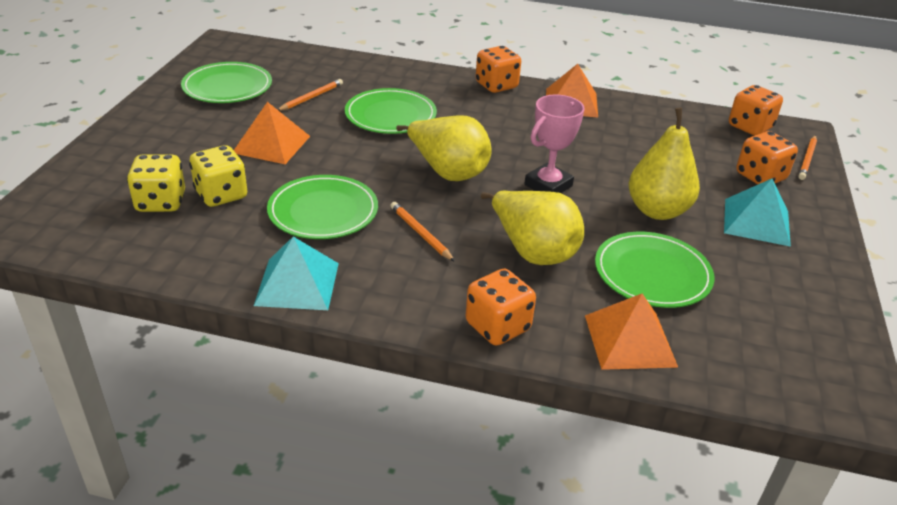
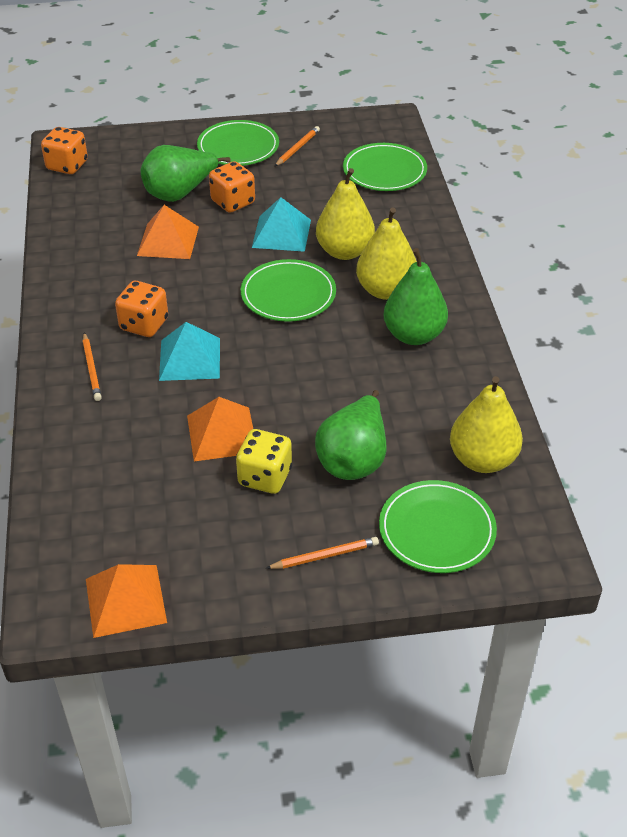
green pear: none = 0 -> [141,145,231,202] [315,390,386,480] [383,248,448,345] = 3
orange dice: [466,269,536,346] [476,46,521,93] [729,85,783,136] [736,131,798,185] = 4 -> [41,127,88,174] [115,281,168,337] [209,161,255,213] = 3
pink trophy: [524,95,585,193] = 1 -> none = 0
yellow dice: [127,154,185,212] [189,145,247,207] = 2 -> [236,429,292,494] = 1

